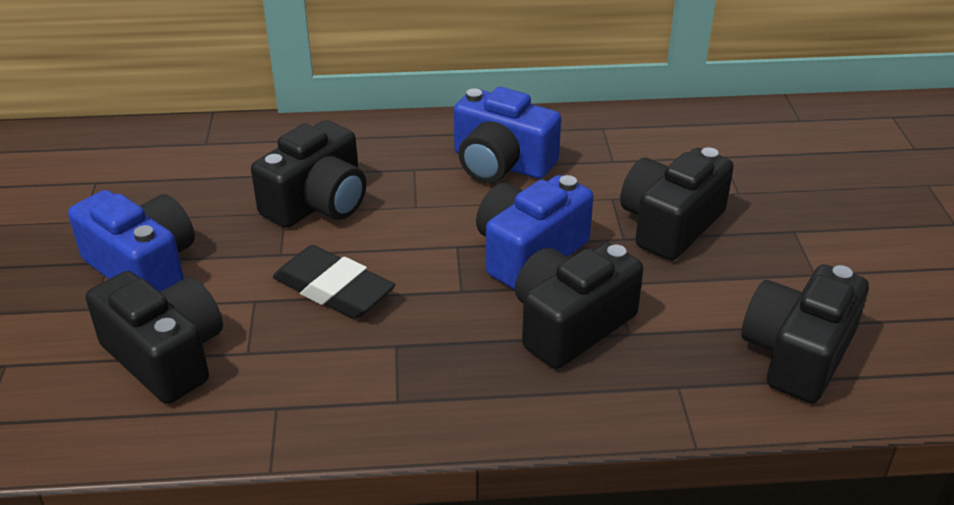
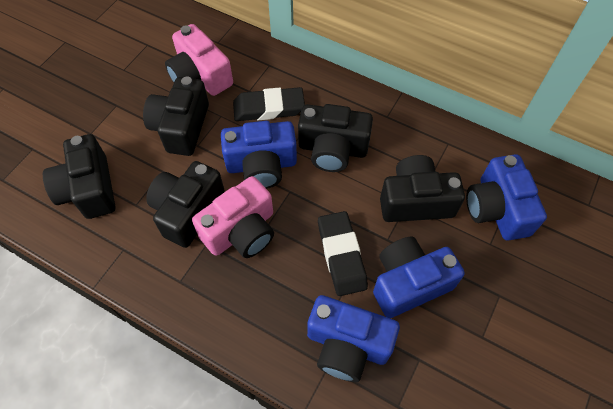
black eraser: [273,245,395,319] = 1 -> [233,87,305,121] [318,211,368,296] = 2
blue camera: [68,190,195,292] [454,87,561,183] [476,175,593,290] = 3 -> [221,121,297,189] [307,295,400,382] [373,236,465,318] [466,154,547,241] = 4
pink camera: none = 0 -> [165,24,233,96] [192,176,274,258] = 2

